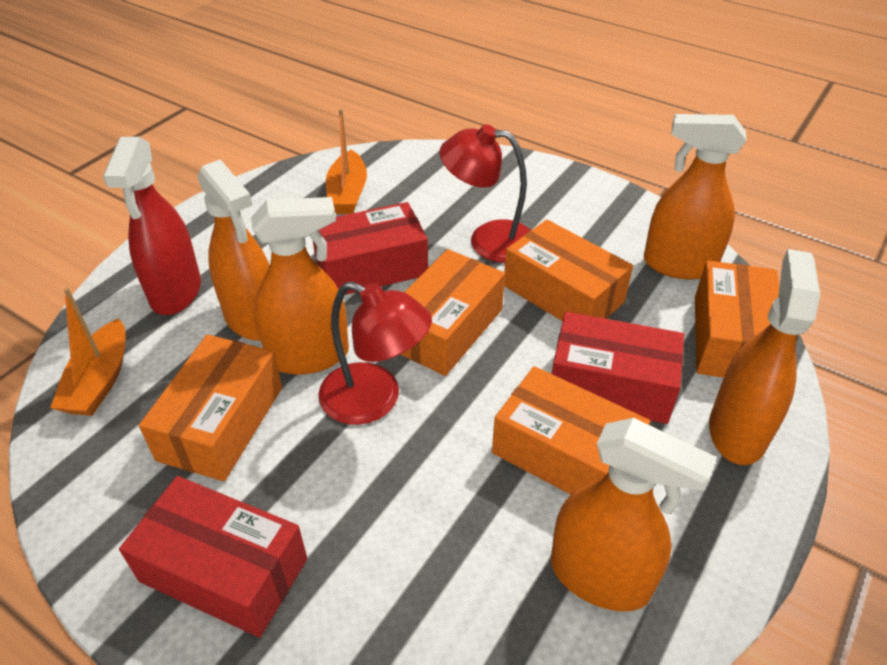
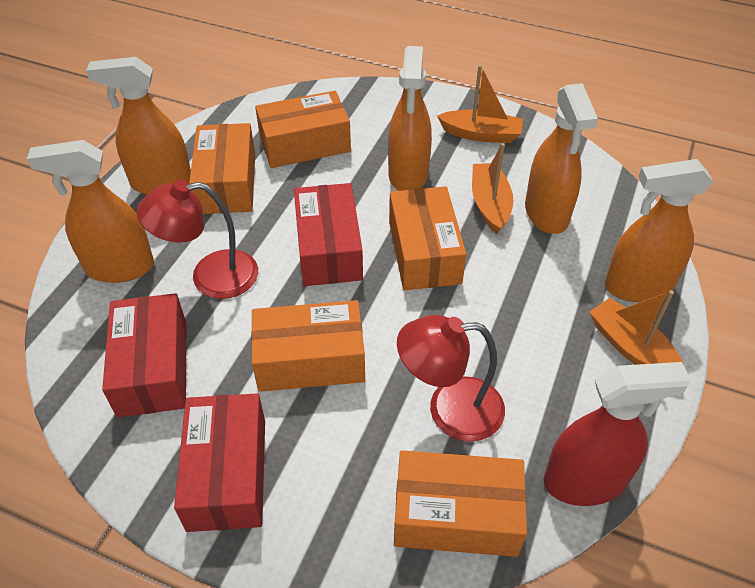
orange boat: [50,288,126,416] [326,108,367,214] = 2 -> [437,65,523,143] [472,143,513,234] [589,290,685,367] = 3

